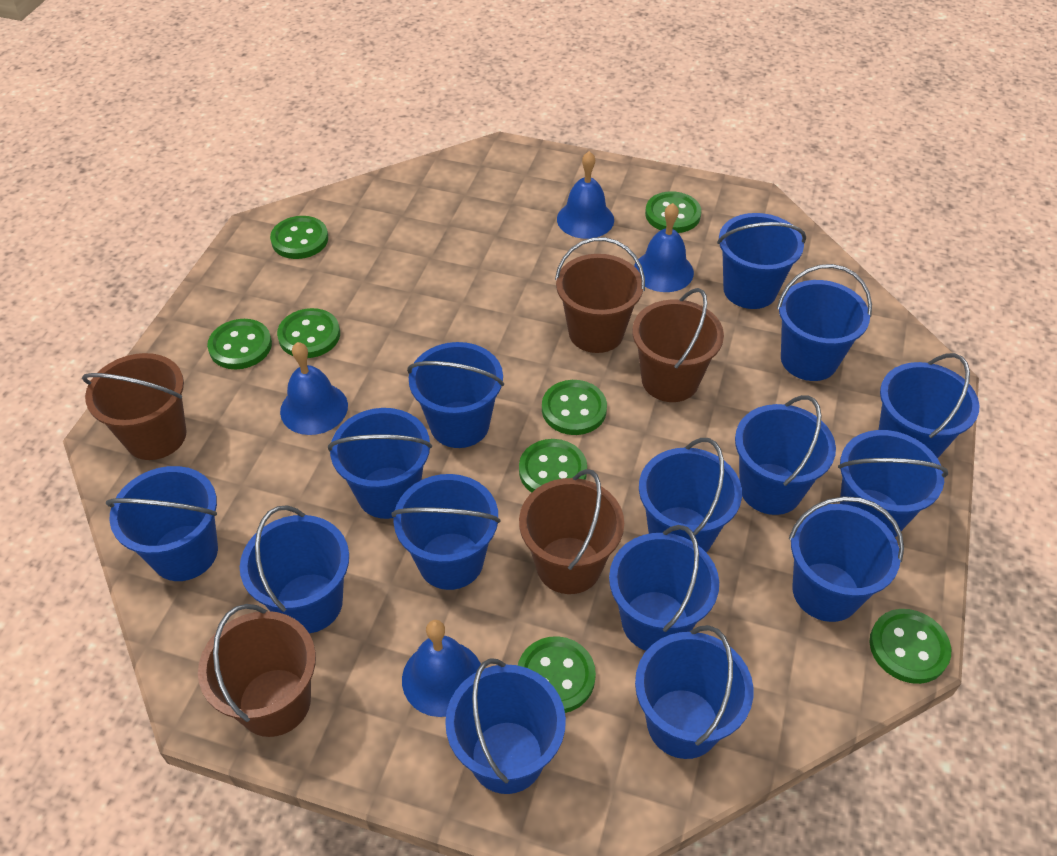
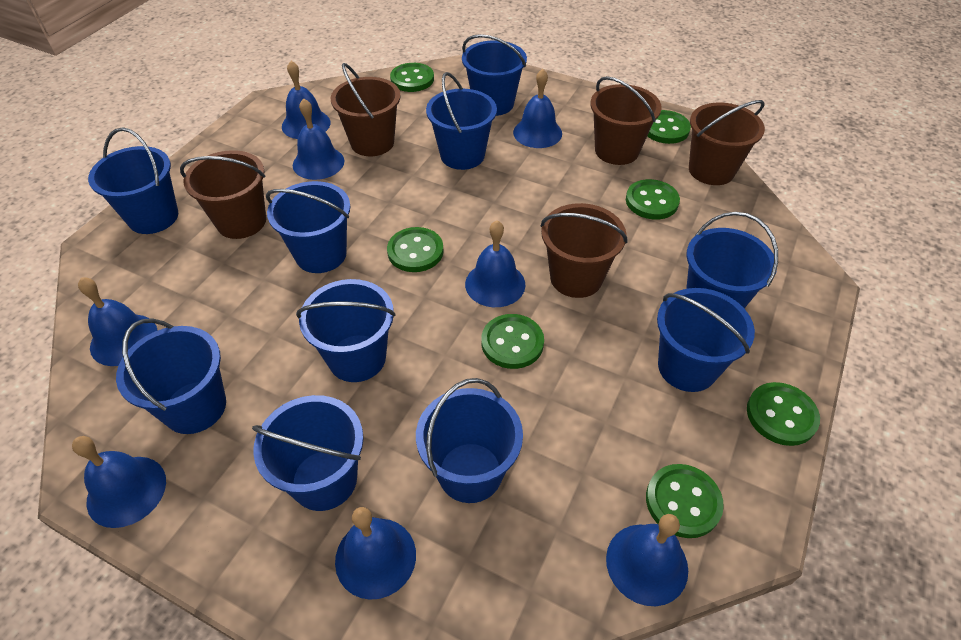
blue bell: [280,342,348,435] [402,620,481,717] [557,151,614,239] [634,203,694,292] = 4 -> [72,436,166,528] [78,277,158,366] [282,61,331,139] [293,98,344,180] [335,507,416,600] [465,220,525,307] [513,69,562,148] [606,514,688,606] = 8
blue bucket: [106,466,218,581] [240,505,349,633] [328,408,432,519] [392,474,500,590] [407,342,504,448] [445,658,566,794] [609,525,719,651] [635,625,754,759] [639,438,742,553] [717,213,806,309] [735,395,836,515] [777,264,872,381] [789,496,904,622] [838,430,948,537] [879,353,980,458] = 15 -> [88,127,178,234] [116,318,226,434] [252,395,363,511] [266,181,350,273] [296,279,396,382] [416,378,523,503] [426,72,497,170] [462,34,527,116] [657,288,755,392] [686,212,778,309] = 10
green button: [207,319,272,369] [270,216,328,259] [277,308,340,358] [518,636,596,713] [519,439,587,493] [542,380,607,435] [645,191,701,233] [870,609,951,684] = 8 -> [387,227,444,272] [390,63,434,92] [481,314,544,369] [626,179,680,220] [646,464,724,538] [647,110,691,144] [747,382,820,446] = 7

